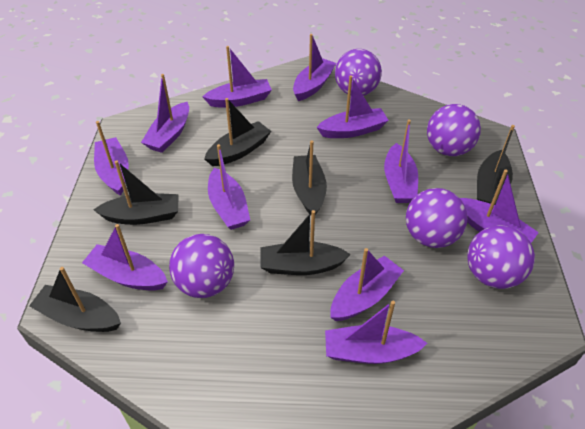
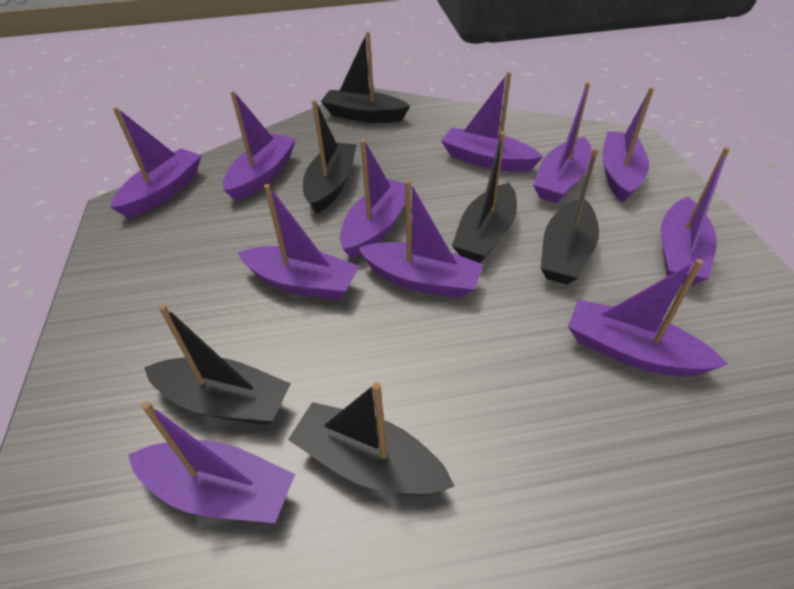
purple ball: [169,234,234,298] [335,49,382,96] [406,188,468,248] [427,104,481,156] [467,225,535,289] = 5 -> none = 0

